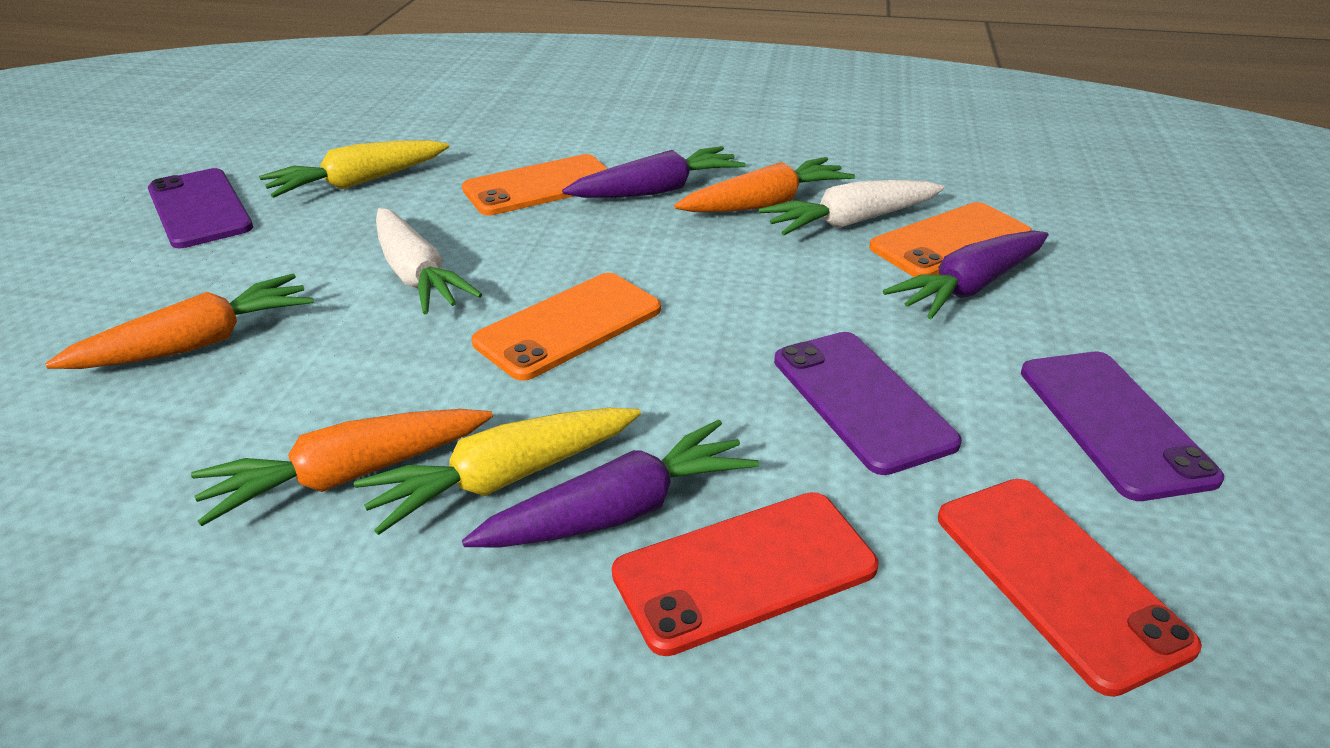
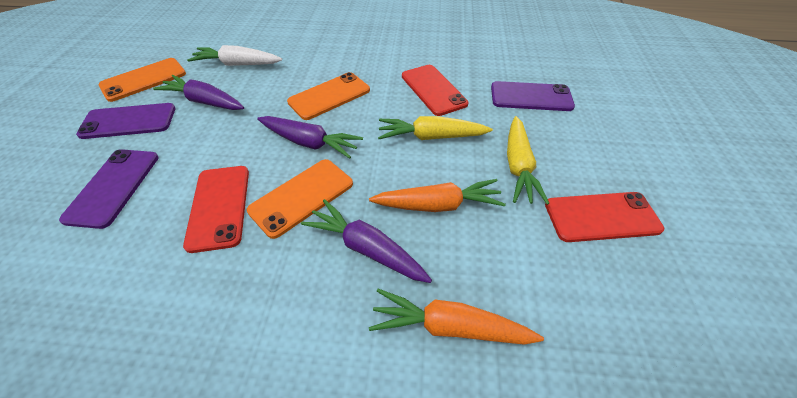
orange carrot: [45,274,313,369] [191,409,493,526] [674,157,855,212] = 3 -> [369,179,506,212] [369,289,544,345] = 2
red phone: [612,492,878,656] [938,479,1202,697] = 2 -> [183,166,249,253] [402,65,469,116] [545,192,664,242] = 3
white carrot: [376,208,483,314] [759,180,945,235] = 2 -> [187,45,282,66] = 1

